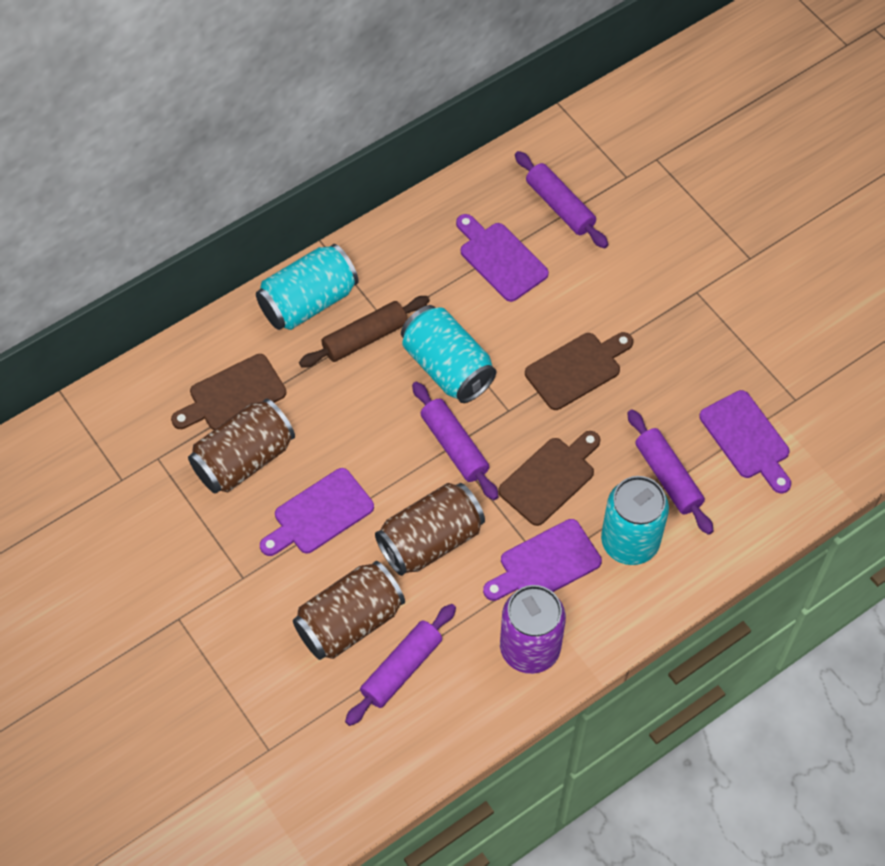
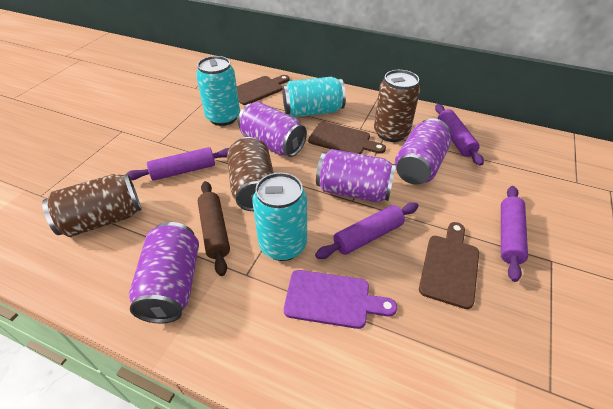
purple can: [500,585,566,674] = 1 -> [129,222,199,323] [238,102,307,157] [316,149,396,202] [395,118,451,184] = 4
purple cutting board: [260,468,374,556] [456,214,549,302] [483,519,602,601] [699,390,791,494] = 4 -> [284,270,397,329] = 1

